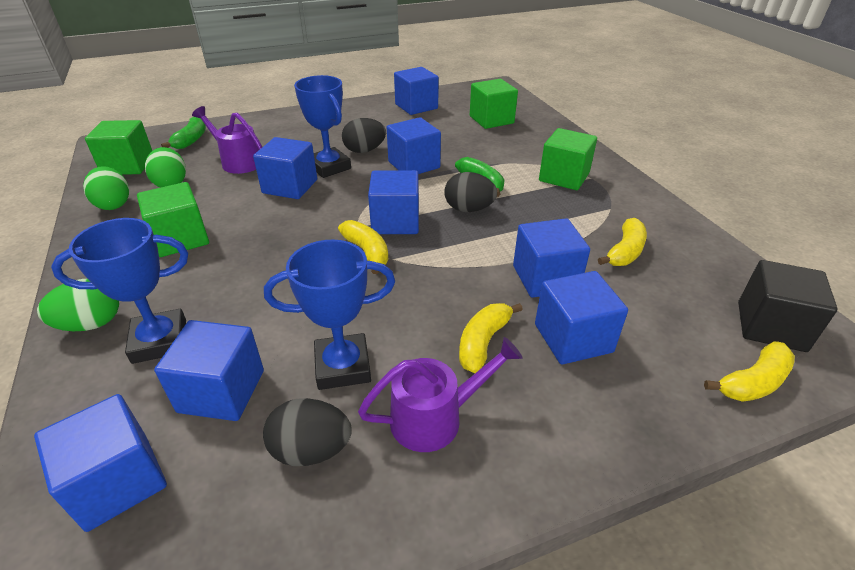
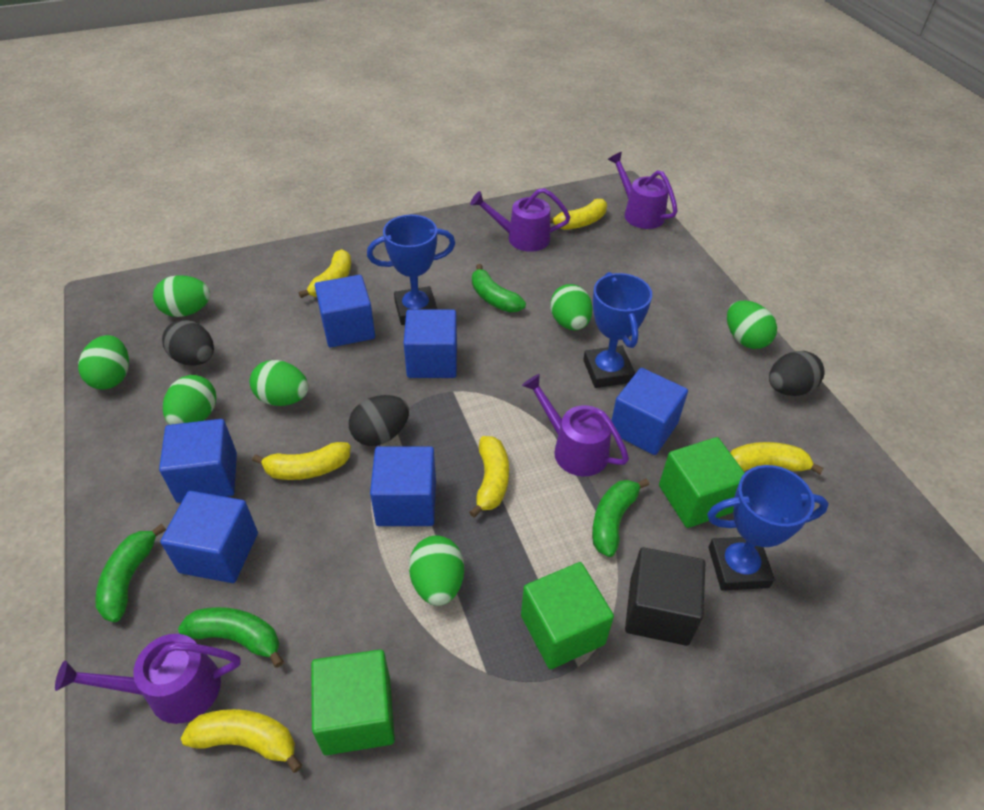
blue cube: [34,394,167,532] [154,320,264,421] [253,137,317,199] [368,170,419,234] [387,117,441,174] [394,67,439,115] [513,218,590,298] [535,271,628,364] = 8 -> [159,419,237,503] [160,491,258,583] [315,275,375,347] [370,446,436,526] [403,309,457,378] [611,368,688,455] = 6
green banana: [161,117,206,149] [455,157,505,197] = 2 -> [95,524,166,622] [178,607,284,668] [472,264,526,312] [592,479,649,557] = 4
green cube: [85,120,152,175] [137,182,209,257] [470,79,518,129] [539,128,597,190] = 4 -> [311,649,395,755] [521,562,614,669] [659,437,745,528] = 3
green egg: [37,279,119,331] [83,166,129,210] [145,147,186,188] = 3 -> [78,335,129,390] [153,275,210,317] [163,375,216,425] [250,360,308,406] [409,536,464,606] [550,284,593,330] [727,301,777,349] = 7
purple watering can: [192,106,262,174] [358,337,523,452] = 2 -> [55,634,240,724] [470,188,571,252] [522,374,629,476] [608,152,678,229] = 4
yellow banana: [338,220,389,274] [459,303,523,373] [598,218,647,266] [704,341,795,402] = 4 -> [181,709,302,773] [252,442,351,480] [299,249,351,298] [469,436,509,518] [550,199,607,230] [730,442,824,474] = 6

